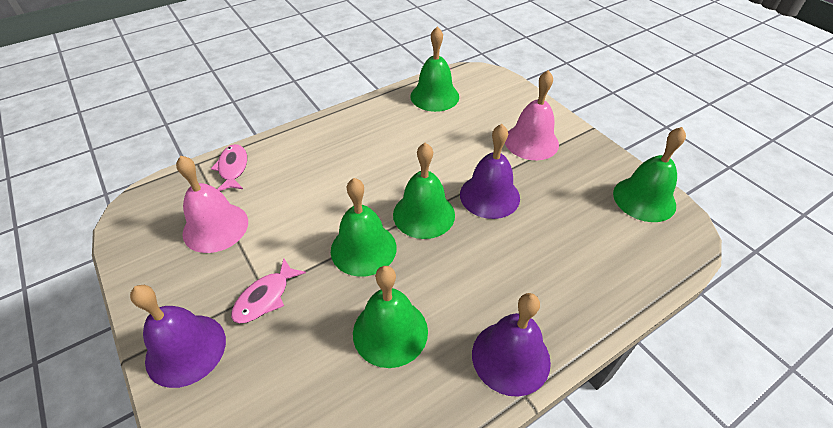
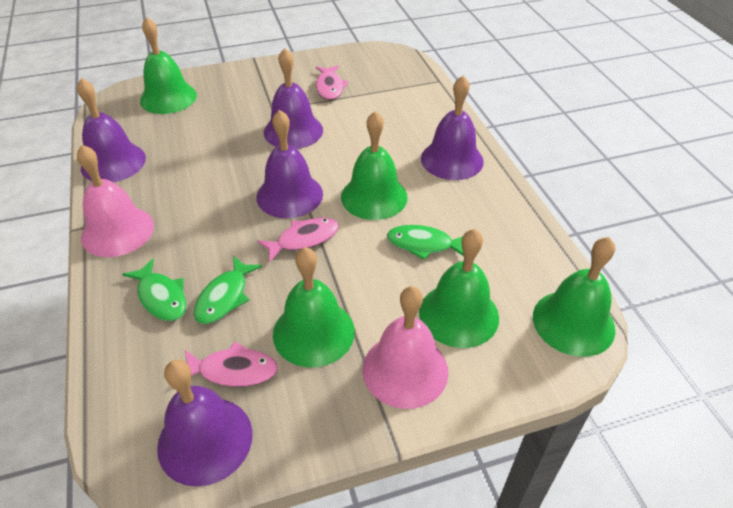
green fish: none = 0 -> [122,259,186,321] [194,256,262,324] [387,225,464,260] = 3
pink fish: [211,144,247,191] [231,258,306,324] = 2 -> [185,342,278,387] [257,218,339,262] [316,65,349,100] = 3
purple bell: [130,285,226,388] [460,124,520,219] [472,293,551,397] = 3 -> [77,78,146,182] [157,360,253,487] [256,109,323,218] [264,48,323,149] [421,76,484,180] = 5

